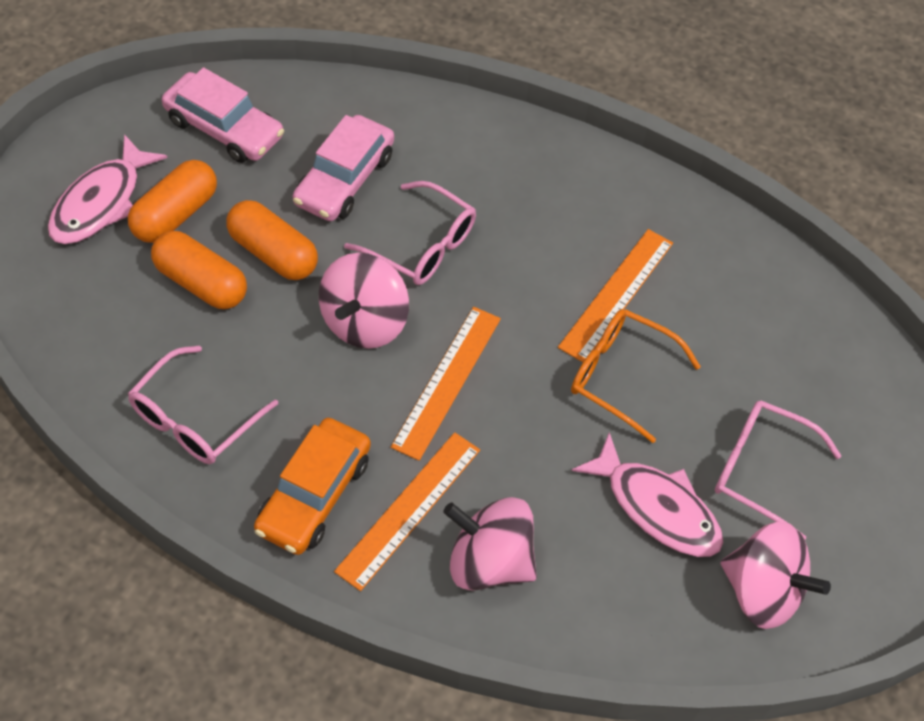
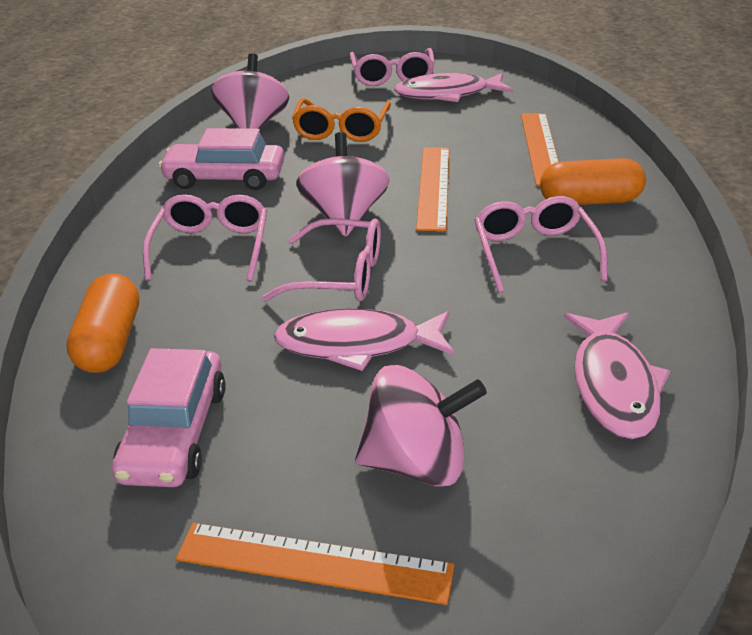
orange capsule: [128,160,217,243] [151,231,247,309] [226,200,318,280] = 3 -> [66,273,139,373] [540,158,646,205] = 2
orange car: [254,418,371,555] = 1 -> none = 0
pink fish: [48,134,168,244] [572,432,724,557] = 2 -> [274,308,454,371] [394,73,513,102] [564,312,670,439] = 3
pink glasses: [128,346,278,464] [344,181,476,285] [715,401,841,540] = 3 -> [143,194,267,282] [262,218,381,301] [350,48,435,86] [475,196,608,293] = 4

